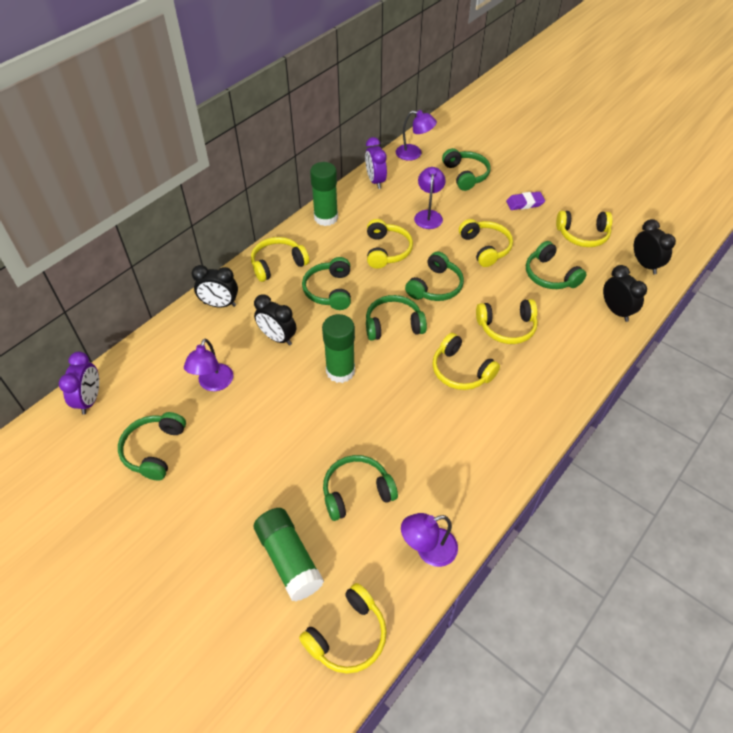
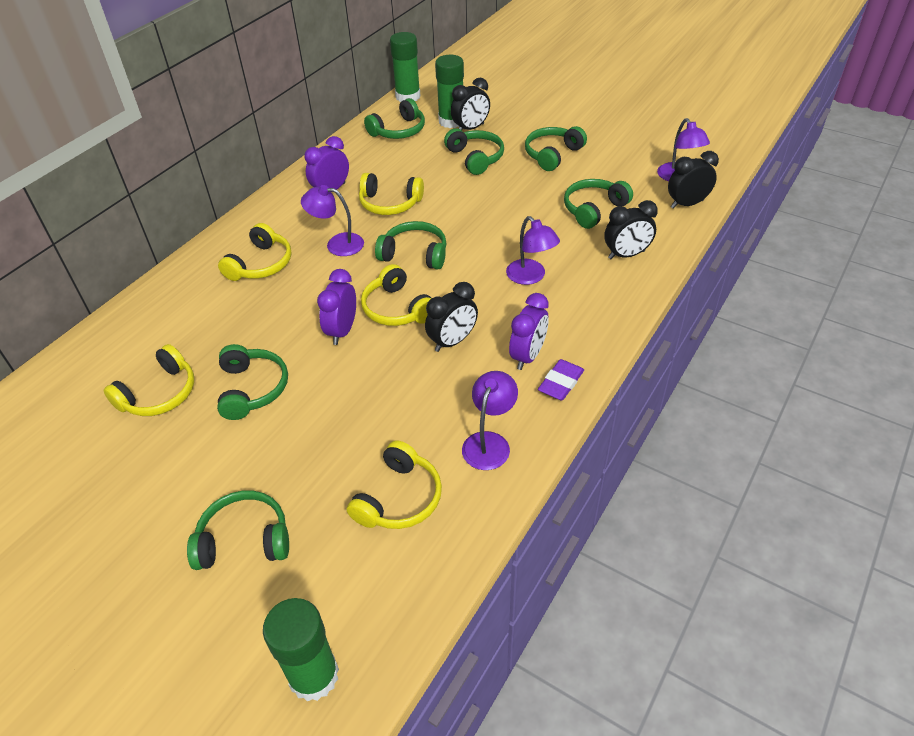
purple clock: [59,352,99,415] [365,137,387,189] = 2 -> [304,136,349,190] [317,269,356,345] [509,293,549,370] = 3
yellow headphones: [251,237,309,282] [299,583,387,674] [367,219,413,269] [432,333,500,390] [459,219,513,267] [476,299,538,344] [556,211,613,247] = 7 -> [103,344,194,416] [218,223,291,281] [347,440,442,529] [359,173,424,215] [361,264,431,326] = 5

